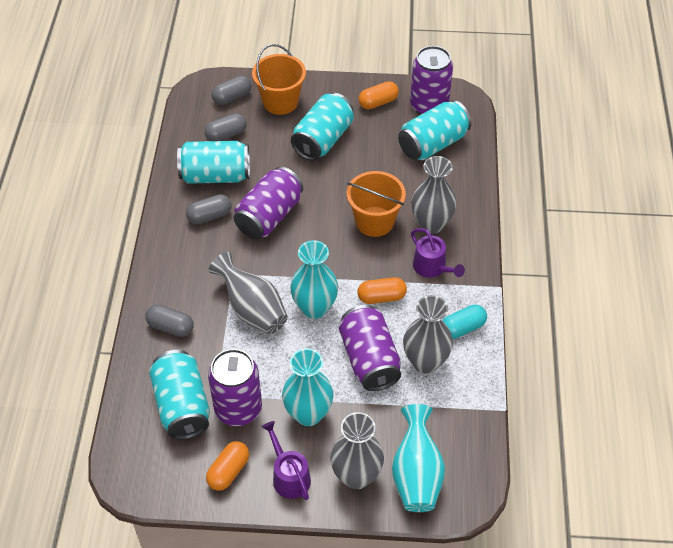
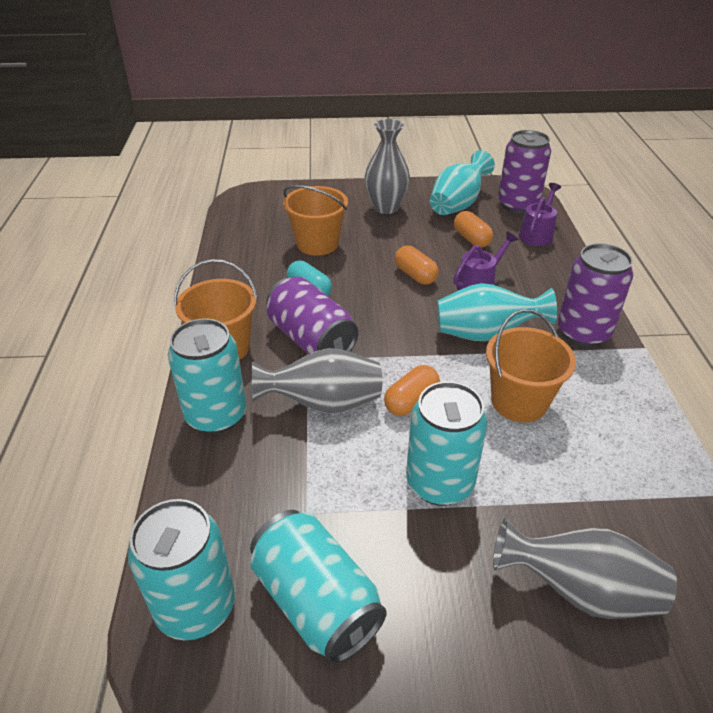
grey capsule: [145,305,194,337] [186,194,232,224] [204,113,247,141] [212,76,252,105] = 4 -> none = 0
grey vase: [209,252,288,334] [330,412,384,489] [403,295,453,374] [411,156,457,234] = 4 -> [252,348,382,414] [365,119,410,214] [493,518,677,619] = 3
orange bucket: [252,44,306,115] [347,171,406,237] = 2 -> [174,259,258,360] [283,185,348,256] [486,309,576,422] = 3
purple can: [208,349,262,426] [234,166,303,239] [339,305,401,391] [410,46,453,115] = 4 -> [266,277,358,354] [498,130,551,213] [558,243,633,347] = 3
turquoise vase: [282,348,333,426] [290,240,338,319] [392,404,445,512] = 3 -> [430,150,495,215] [437,283,557,341] = 2

